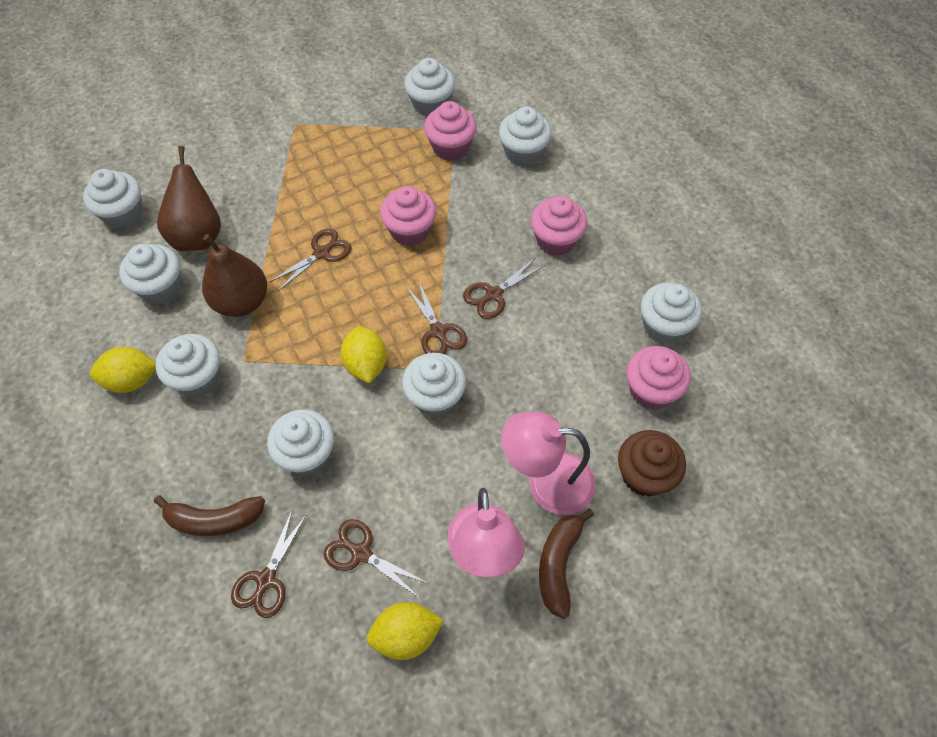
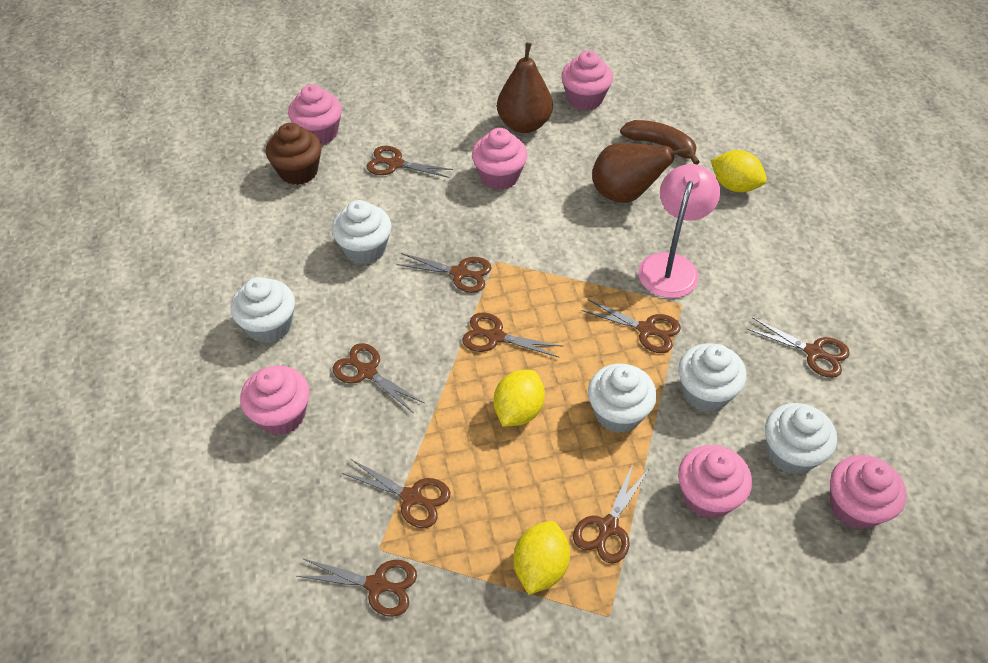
brown banana: [154,496,265,536] [539,509,594,619] = 2 -> [620,120,700,165] = 1
brown scissors: [231,508,307,618] [269,228,352,291] [324,519,427,597] [407,282,467,354] [463,257,545,319] = 5 -> [297,558,417,617] [332,343,425,412] [342,459,451,528] [367,146,453,178] [396,253,491,293] [462,312,564,358] [573,464,648,564] [582,299,681,353] [747,318,850,378] = 9
pink cupcake: [380,186,436,246] [424,101,477,161] [531,196,588,256] [627,346,691,409] = 4 -> [240,366,310,435] [288,84,342,145] [472,128,527,190] [561,51,613,111] [678,445,752,519] [830,455,907,530] = 6
pink lamp: [448,488,525,577] [501,411,596,515] = 2 -> [638,164,720,298] = 1
white cupcake: [83,169,143,229] [119,244,181,304] [155,334,220,397] [267,409,334,475] [402,353,466,417] [404,58,455,117] [499,107,552,166] [641,282,702,344] = 8 -> [230,277,295,343] [332,200,391,264] [588,364,657,433] [678,343,747,412] [765,403,837,475] = 5

